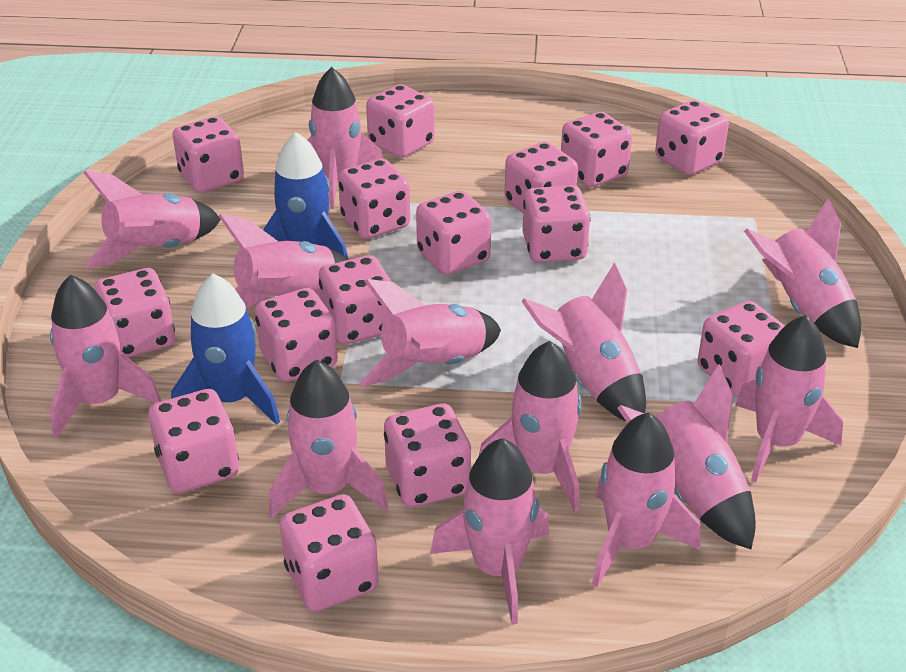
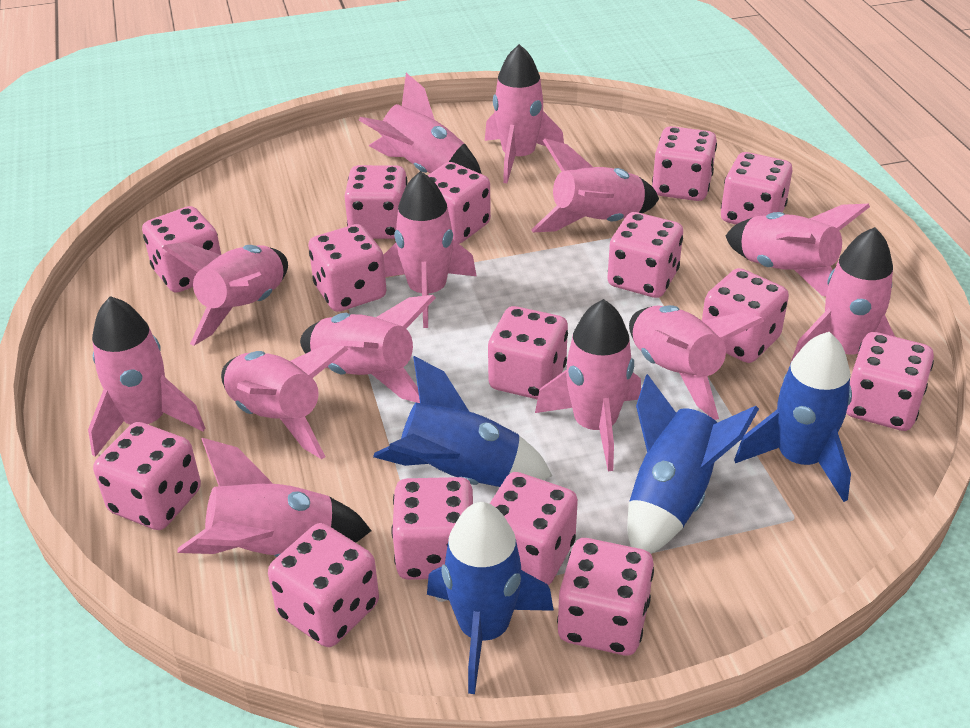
blue rocket: [171,273,280,425] [263,132,348,259] = 2 -> [373,356,552,487] [427,502,554,694] [627,374,759,554] [734,332,852,502] = 4

